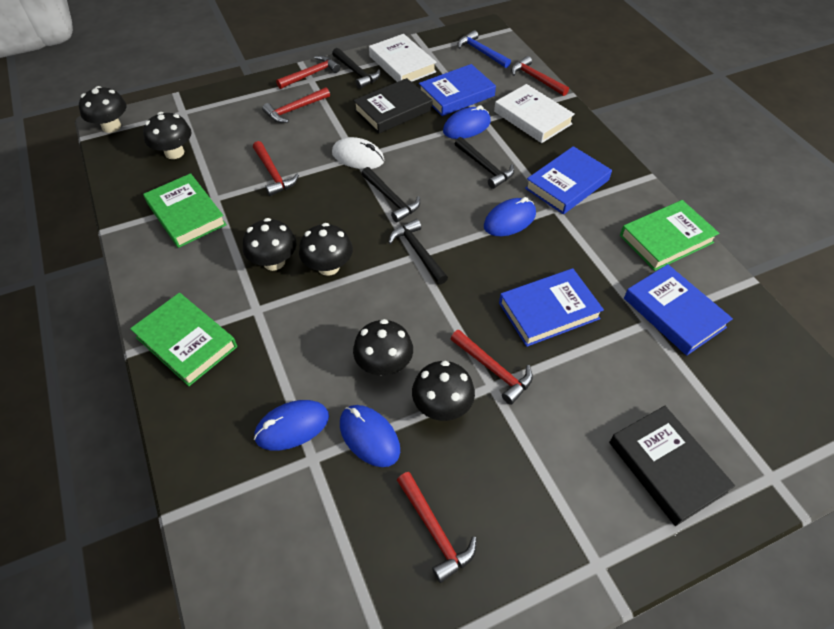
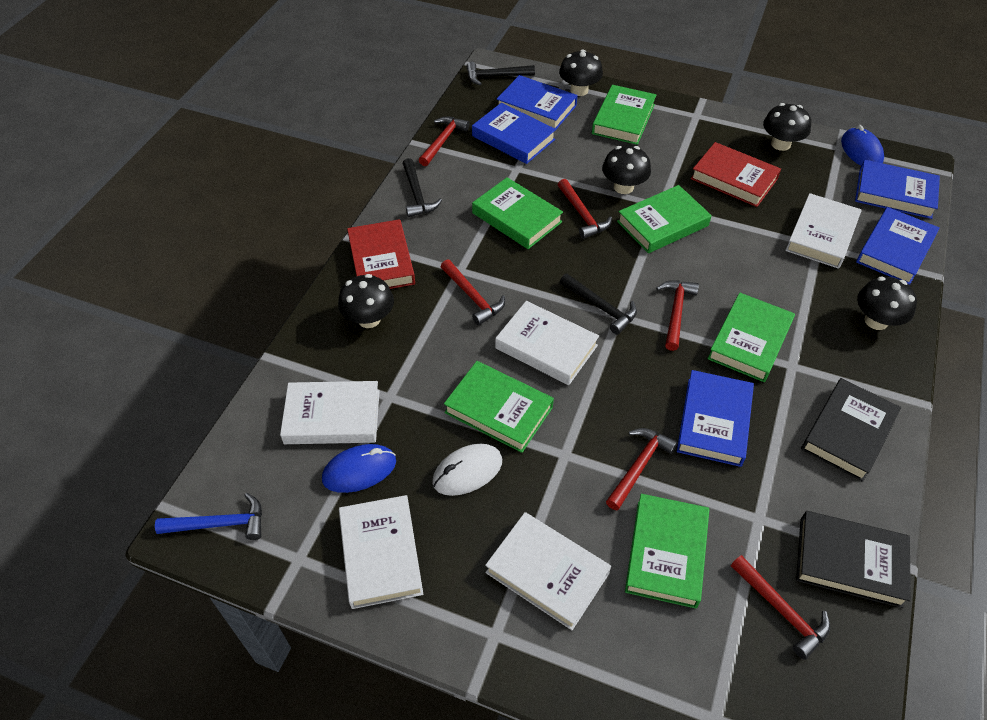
black hammer: [332,48,380,89] [361,167,420,223] [388,219,448,285] [455,137,514,189] = 4 -> [403,158,442,217] [466,62,535,85] [560,274,637,335] = 3
black mushroom: [79,86,127,133] [143,112,191,159] [243,218,296,271] [299,223,353,276] [353,319,413,376] [412,361,475,421] = 6 -> [338,274,394,328] [559,50,603,96] [602,146,651,194] [763,103,811,151] [857,277,917,330] = 5
blue book: [419,64,496,116] [499,268,604,347] [525,146,612,214] [624,264,733,356] = 4 -> [472,103,556,164] [497,75,578,131] [677,370,754,467] [855,160,940,219] [856,207,940,285] = 5
blue mouse: [254,400,329,450] [340,405,400,467] [443,105,491,139] [484,197,536,236] = 4 -> [322,444,396,493] [841,125,884,166] = 2
green book: [130,293,237,386] [143,173,227,248] [620,200,719,271] = 3 -> [444,361,554,453] [472,177,563,249] [592,85,657,145] [617,185,712,253] [625,494,709,608] [707,293,795,382] = 6
red book: none = 0 -> [347,219,415,289] [691,142,781,207] = 2
white book: [369,34,437,82] [494,84,575,143] = 2 -> [280,381,380,444] [339,495,423,609] [485,512,611,630] [495,301,599,385] [785,193,861,269] = 5

